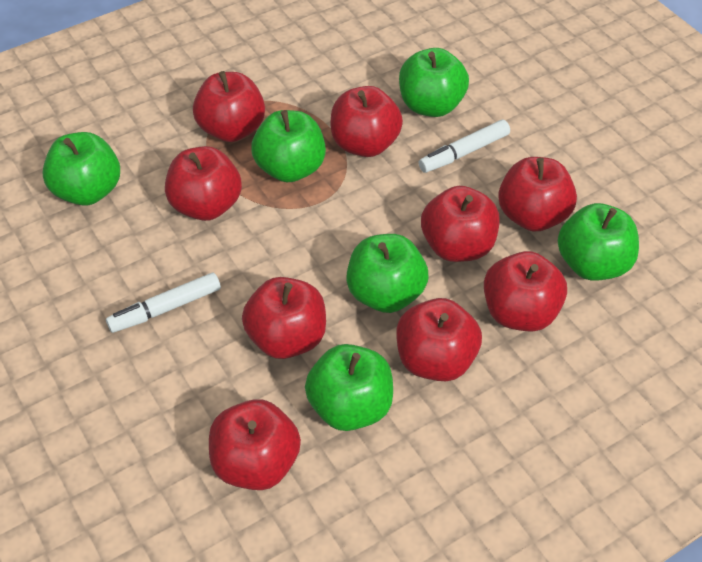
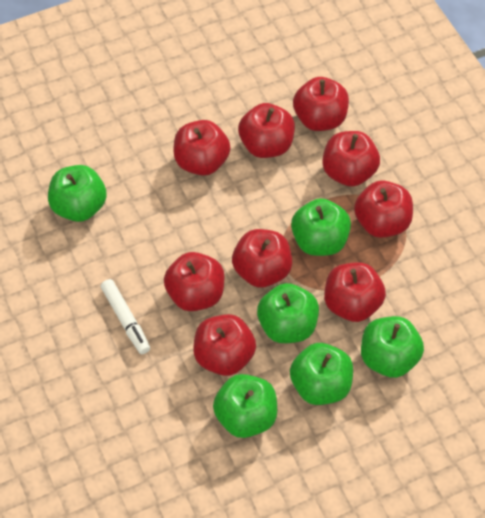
white marker: [106,272,221,333] [419,120,510,173] = 2 -> [101,279,150,354] = 1

